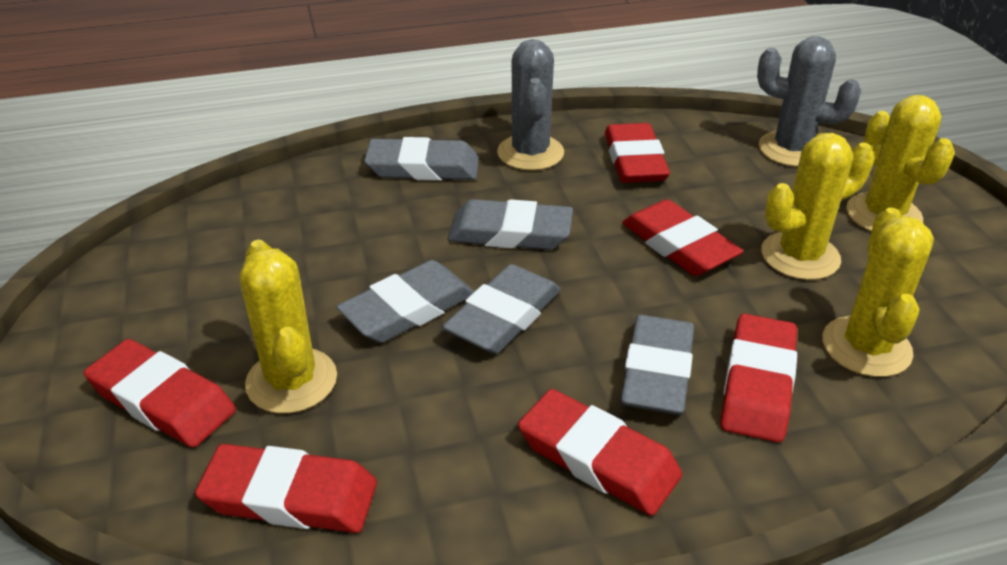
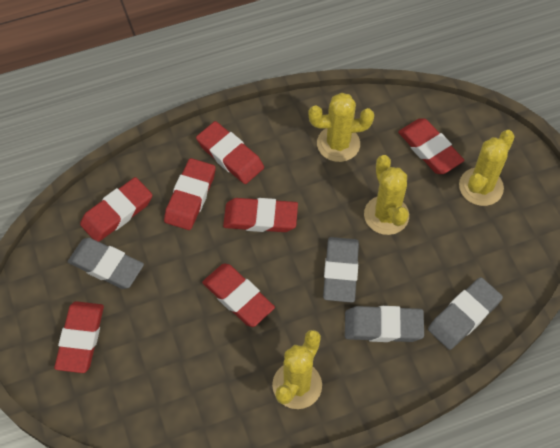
grey cactus: [497,39,564,171] [757,36,861,167] = 2 -> none = 0
grey eraser: [336,260,475,343] [364,137,479,181] [442,264,561,354] [448,199,573,250] [620,315,694,415] = 5 -> [68,238,144,289] [323,237,359,303] [345,306,424,342] [428,277,503,350] = 4
red eraser: [84,339,236,448] [195,444,377,533] [518,389,682,516] [605,123,670,183] [622,199,743,276] [721,314,797,443] = 6 -> [54,301,104,373] [80,177,152,242] [164,158,216,230] [196,121,264,184] [202,263,275,327] [223,198,298,232] [398,118,464,174] = 7

